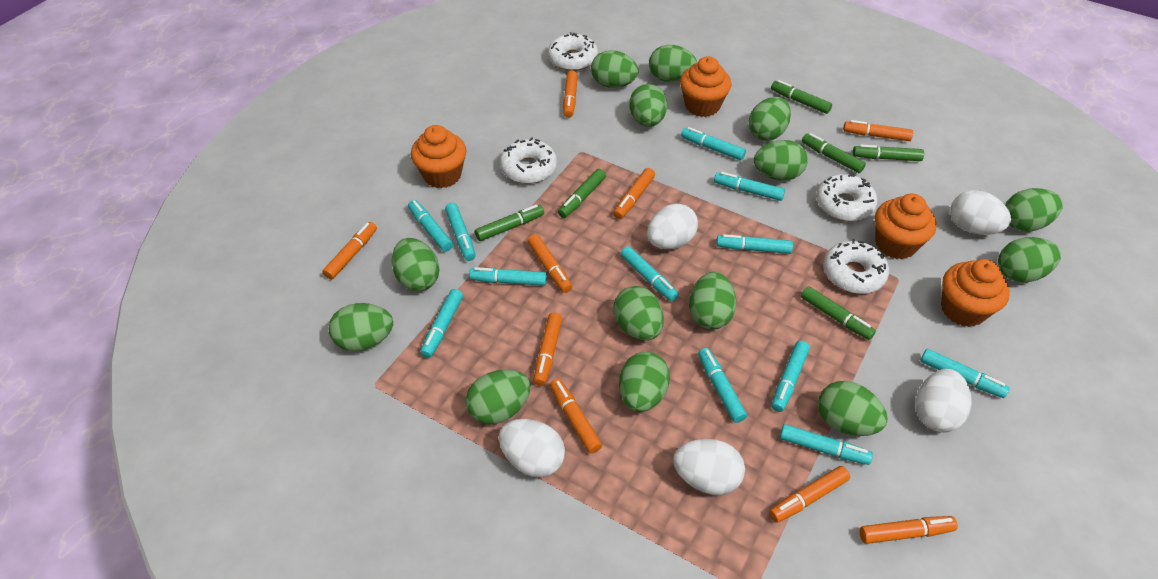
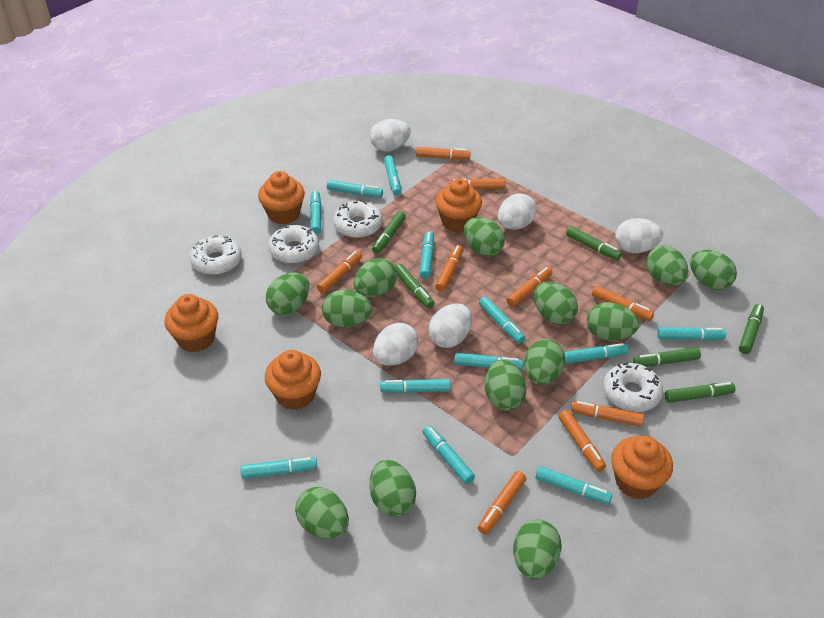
green egg: [328,303,393,351] [392,238,439,291] [466,370,530,424] [591,50,639,88] [613,286,664,341] [619,352,670,412] [629,84,667,127] [649,45,697,82] [689,272,736,330] [749,97,791,141] [754,140,808,181] [818,381,888,436] [998,237,1061,283] [1005,188,1063,232] = 14 -> [266,272,309,315] [295,487,349,539] [322,290,372,328] [353,258,397,297] [370,460,416,517] [464,217,505,256] [485,360,526,411] [513,520,562,579] [524,339,565,385] [534,282,578,325] [587,302,639,341] [646,246,688,286] [690,250,737,290] = 13
orange cupcake: [411,125,466,188] [680,56,731,117] [875,194,937,259] [941,259,1010,327] = 4 -> [165,294,218,352] [258,171,305,224] [265,350,321,410] [435,179,482,232] [611,436,673,499] = 5

